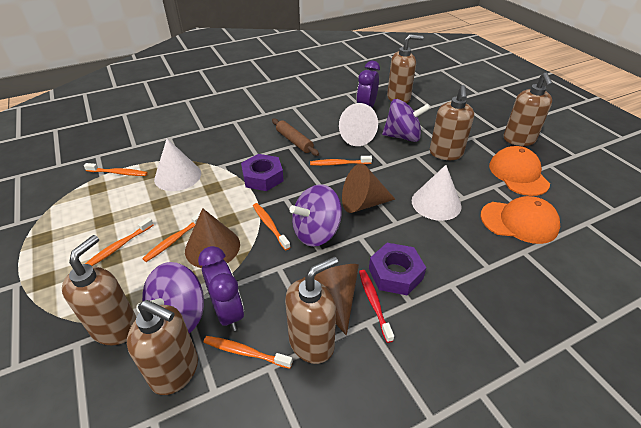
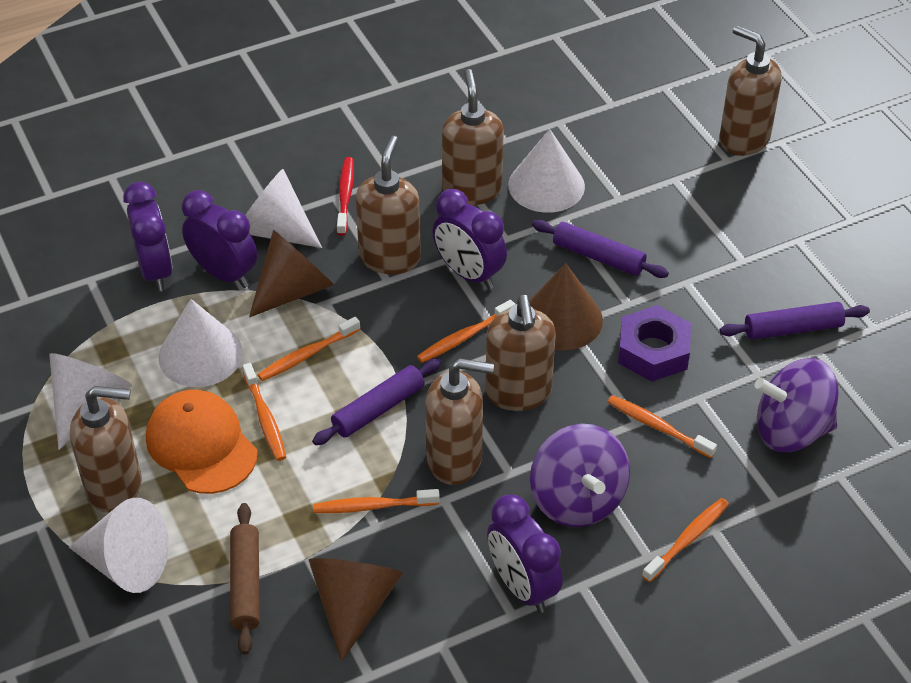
orange cap: [480,196,560,244] [489,146,550,196] = 2 -> [146,390,257,494] = 1
purple clock: [198,246,244,331] [356,61,380,108] = 2 -> [123,182,173,292] [182,190,257,288] [433,189,507,289] [487,494,562,613] = 4
purple nut: [241,154,284,191] [369,243,426,295] = 2 -> [618,305,691,382] = 1
purple rolling pin: none = 0 -> [312,358,441,445] [532,220,669,278] [719,302,870,340] = 3
purple spinning top: [136,262,204,333] [290,184,342,247] [382,99,431,142] = 3 -> [530,424,630,527] [755,358,839,452] = 2
white cone: [154,139,201,191] [339,103,378,146] [412,165,462,221] = 3 -> [49,353,132,450] [69,498,169,593] [158,299,243,387] [245,169,322,248] [508,129,585,213] = 5

